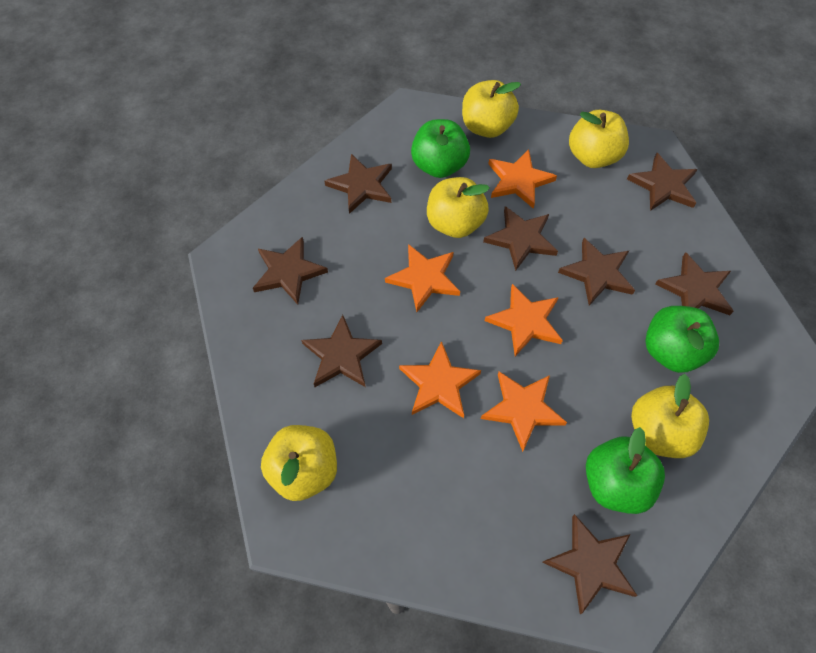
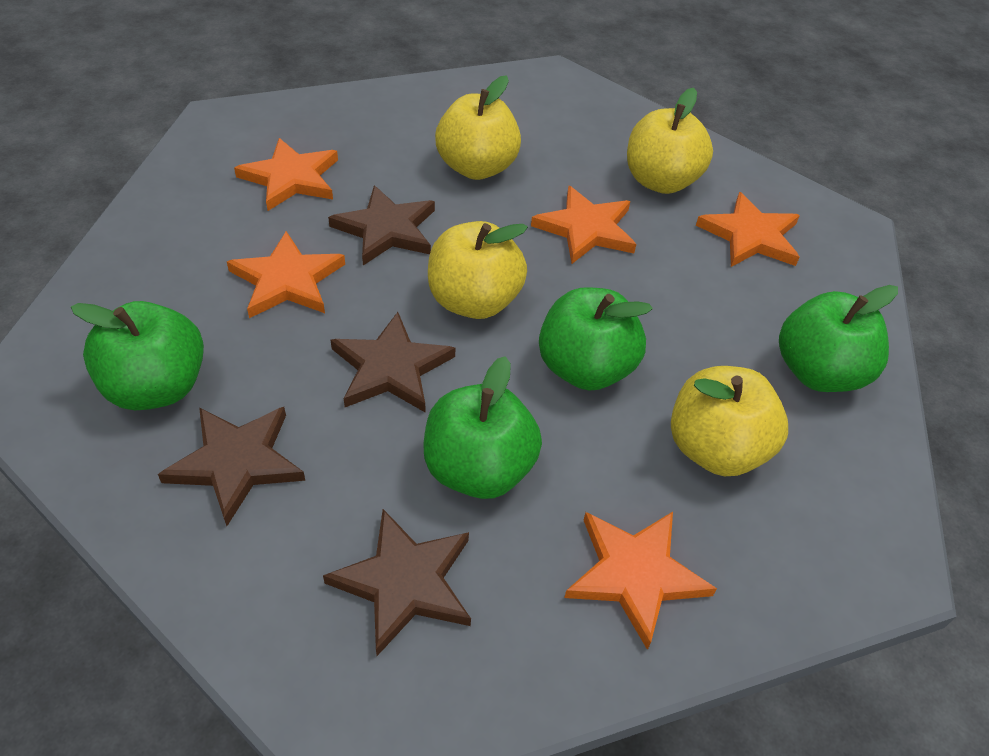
brown star: [253,237,328,305] [301,315,382,387] [325,154,392,214] [483,206,558,271] [542,514,638,614] [558,238,635,306] [627,153,697,211] [655,252,734,315] = 8 -> [158,407,305,526] [323,509,471,656] [328,185,435,265] [331,312,455,412] = 4
green apple: [411,119,470,178] [586,427,665,514] [645,306,719,373] = 3 -> [71,301,204,410] [423,356,542,499] [539,287,653,391] [779,285,898,392] = 4
yellow apple: [261,425,337,501] [427,177,490,238] [462,80,521,138] [569,110,629,168] [631,374,709,458] = 5 -> [428,221,528,319] [435,75,521,180] [627,88,713,194] [671,366,788,477] = 4

